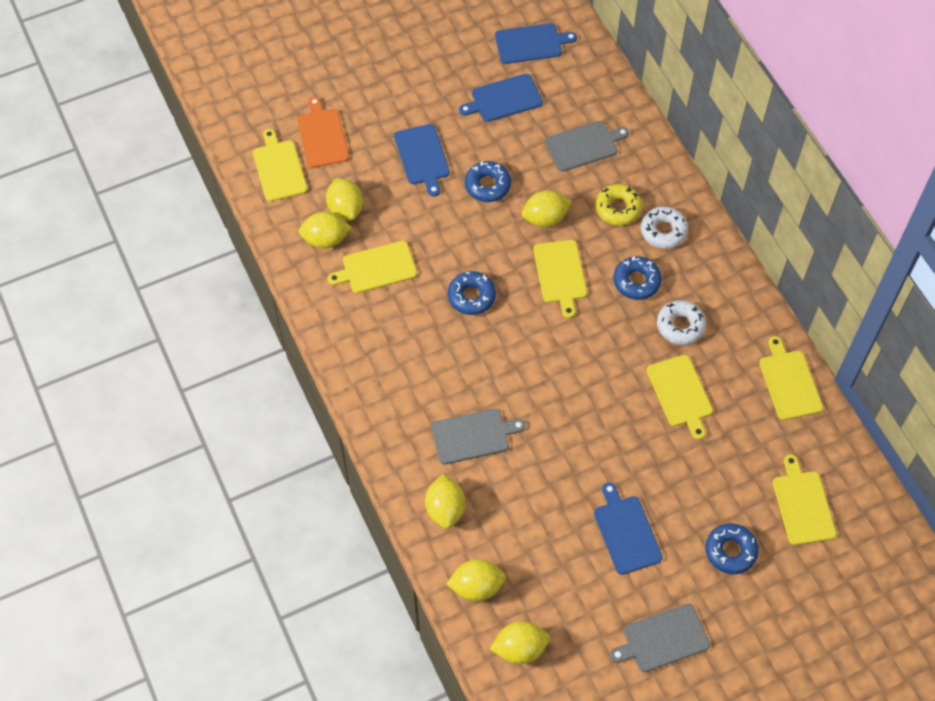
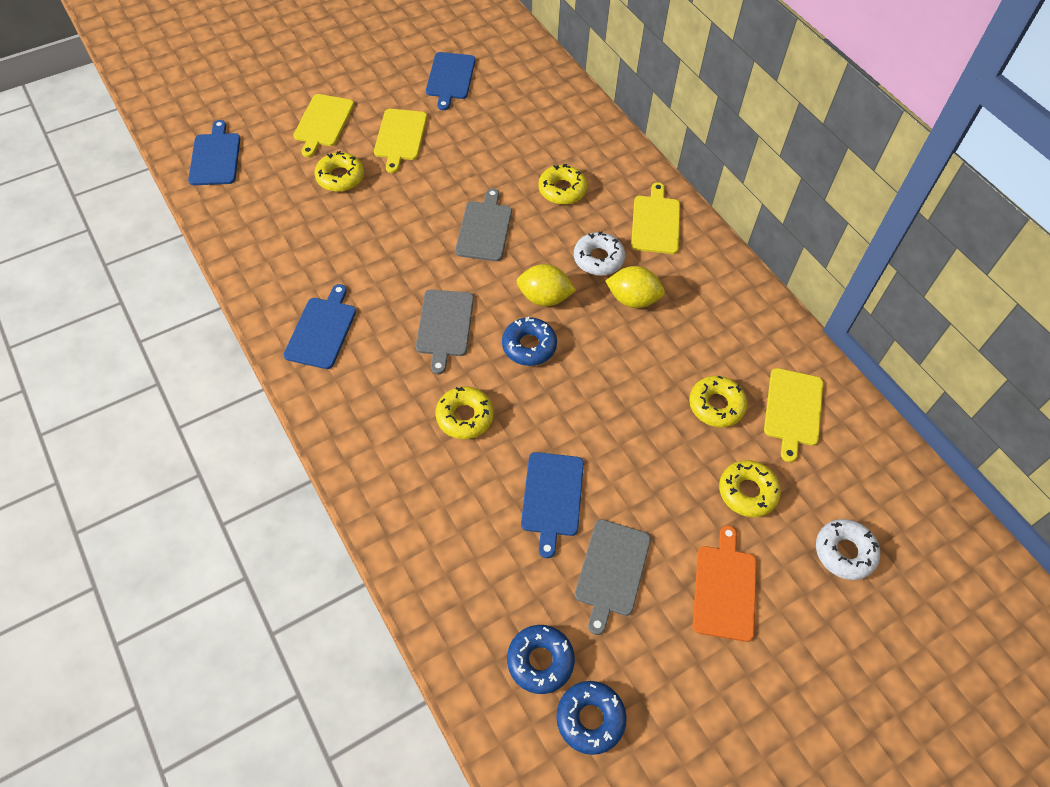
blue donut: [448,271,496,315] [465,161,511,202] [614,256,662,300] [706,524,759,574] = 4 -> [502,317,557,366] [507,625,575,694] [556,681,627,755] = 3
yellow cutting board: [253,129,308,202] [328,241,417,293] [533,240,587,318] [647,355,713,440] [759,336,823,420] [773,455,836,545] = 6 -> [293,94,354,157] [374,109,427,173] [631,182,680,254] [764,368,823,462] = 4
yellow donut: [595,184,642,225] = 1 -> [315,151,364,192] [436,387,494,439] [538,164,587,205] [689,376,747,427] [719,460,781,517] = 5
yellow lemon: [299,212,352,248] [326,178,363,221] [425,474,465,529] [446,559,506,601] [490,621,550,664] [522,190,572,227] = 6 -> [517,264,576,306] [606,266,665,308] = 2

